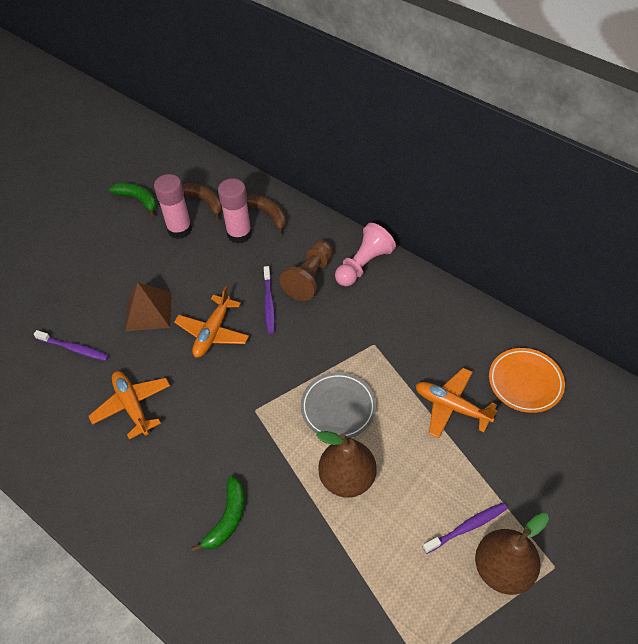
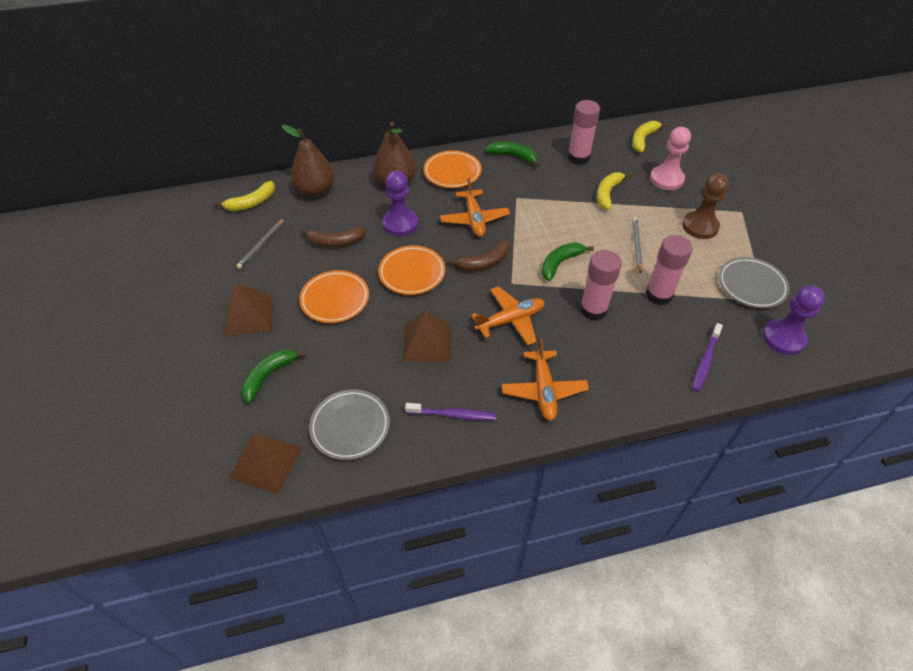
brown pyramid: [125,283,172,331] = 1 -> [225,283,272,336] [229,433,303,494] [403,311,451,362] = 3
green banana: [109,183,157,217] [191,476,245,553] = 2 -> [241,349,307,403] [485,142,540,167] [542,242,594,281] = 3
grey pencil: none = 0 -> [236,218,285,269] [633,217,642,274] = 2
grey plate: [301,372,376,438] = 1 -> [309,390,390,460] [719,257,790,308] = 2
orange plate: [489,348,565,413] = 1 -> [299,270,369,323] [378,246,445,295] [424,150,482,188] = 3
pink glue stick: [154,174,192,239] [218,178,252,244] = 2 -> [568,100,600,165] [580,250,622,321] [645,235,693,305] = 3
purple pawn: none = 0 -> [382,171,418,236] [763,285,825,355] = 2
purple toothbrush: [34,330,109,361] [264,266,275,334] [423,502,508,554] = 3 -> [405,403,497,420] [692,323,723,392] = 2
yellow banana: none = 0 -> [215,181,275,211] [597,172,631,210] [632,121,667,152] = 3

